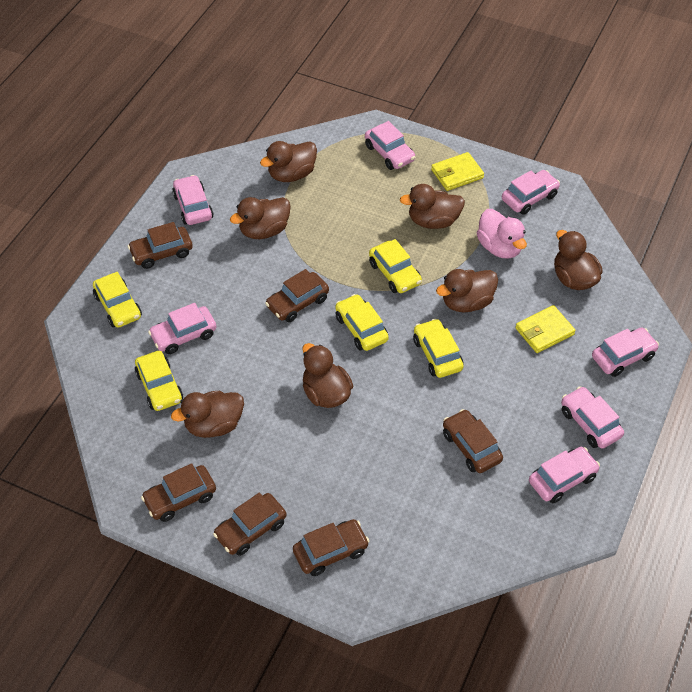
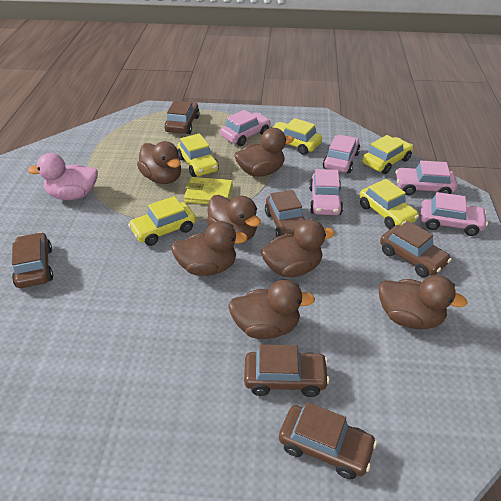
pink car: [148,303,216,354] [172,175,214,225] [365,121,415,170] [502,170,560,215] [529,447,600,503] [561,386,624,449] [592,327,659,377] = 7 -> [220,110,271,146] [309,169,343,215] [323,135,360,173] [396,161,457,195] [421,192,488,236] = 5
yellow wallet: [431,152,484,191] [515,305,576,353] = 2 -> [184,177,233,205] = 1

